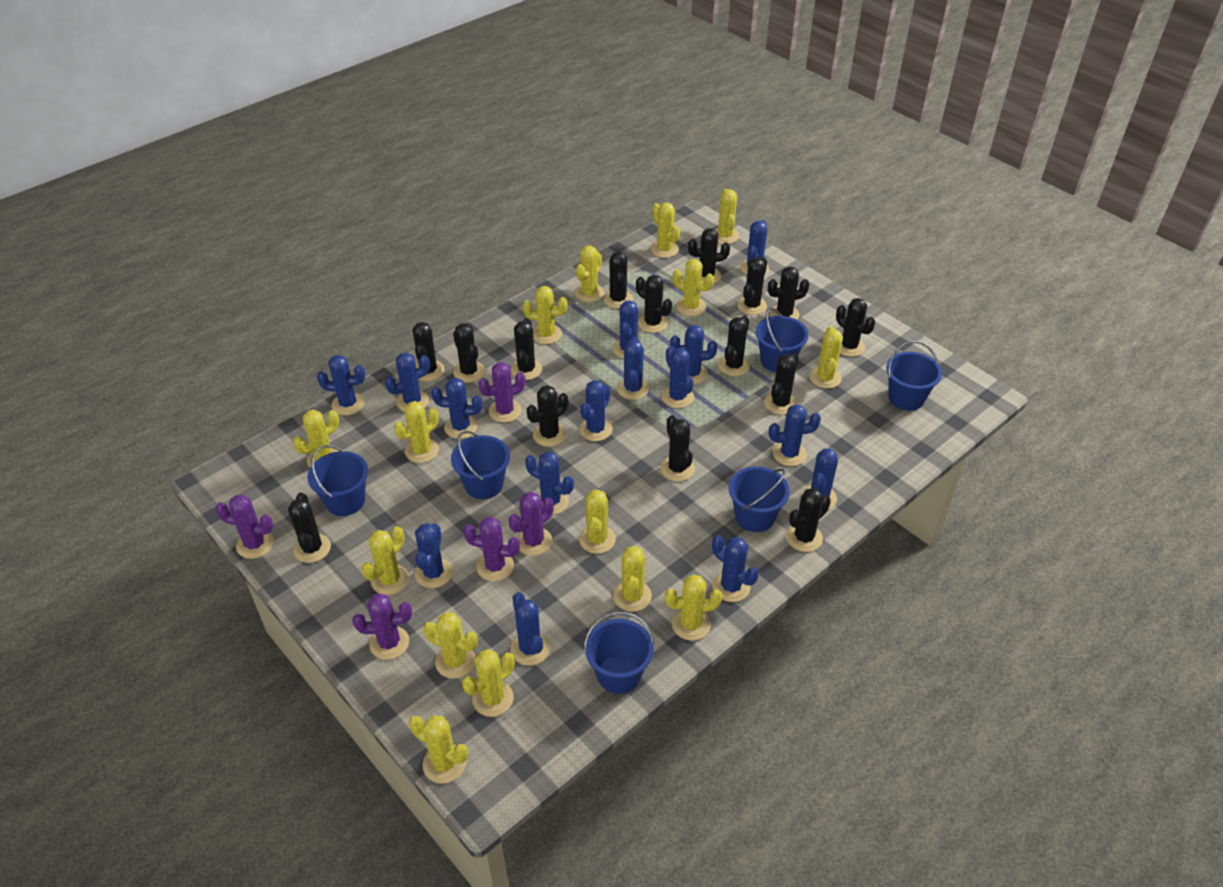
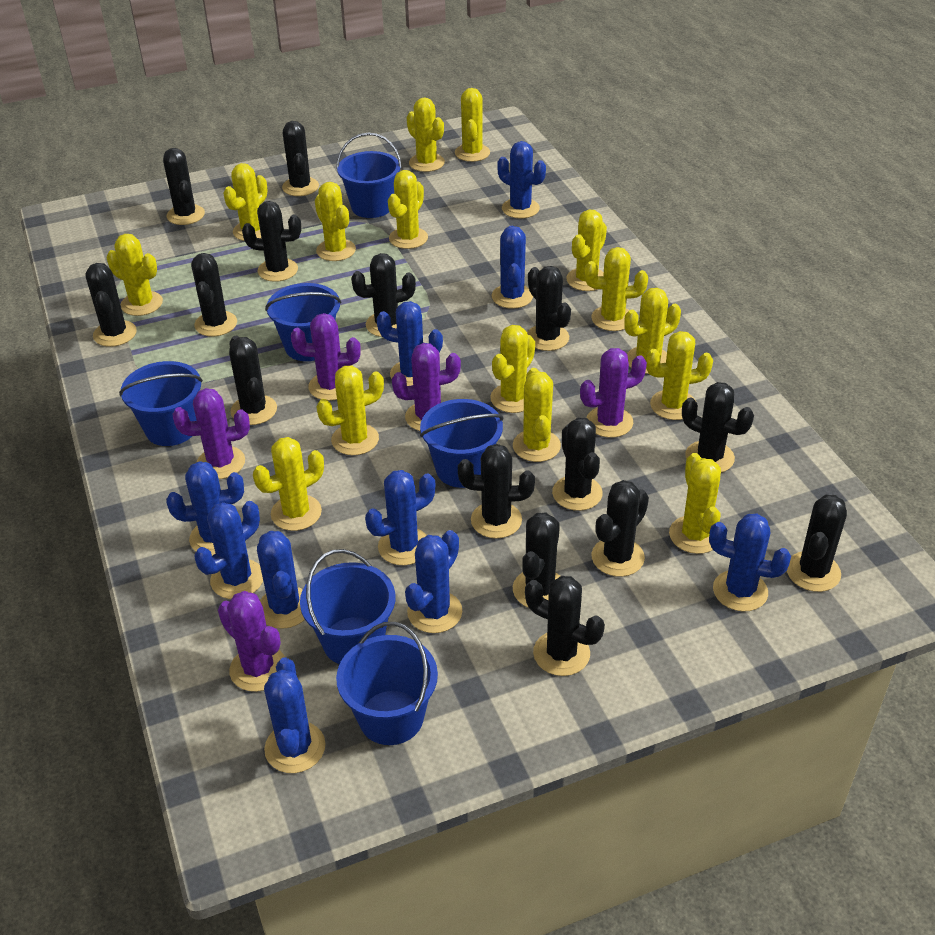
blue cactus: [317,355,365,415] [385,352,430,412] [415,523,453,588] [431,378,482,439] [510,592,550,666] [525,452,574,515] [579,380,613,441] [613,300,644,359] [617,337,649,400] [662,346,694,408] [670,325,717,384] [712,535,759,602] [740,220,769,275] [769,404,821,466] [801,448,838,510] = 15 -> [166,461,244,556] [194,501,263,599] [257,531,305,629] [264,657,326,773] [365,470,435,565] [377,301,443,386] [405,530,462,633] [492,226,533,309] [497,141,546,219] [709,514,791,611] = 10

